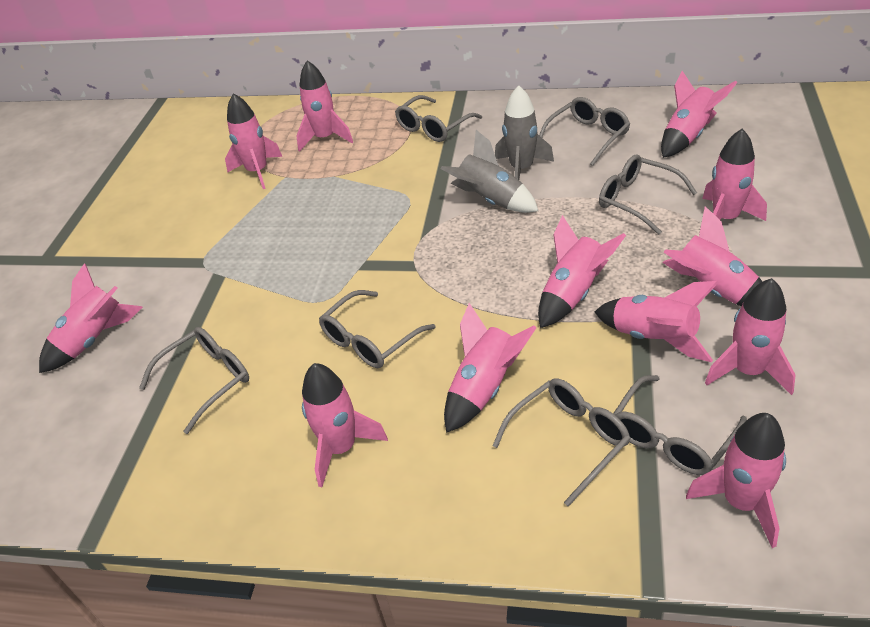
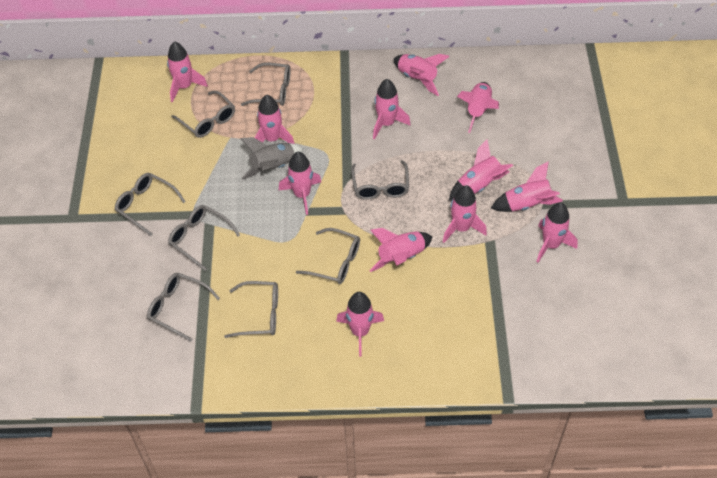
grey glasses: [139,327,249,434] [319,290,436,368] [395,95,482,142] [493,378,631,507] [539,97,630,166] [599,154,697,235] [613,375,747,475] = 7 -> [115,173,186,236] [147,273,220,341] [168,205,240,271] [172,91,235,138] [224,281,278,338] [241,63,291,106] [296,228,360,284] [351,160,409,200] = 8
grey rocket: [441,130,538,213] [495,85,554,180] = 2 -> [240,137,303,180] = 1

